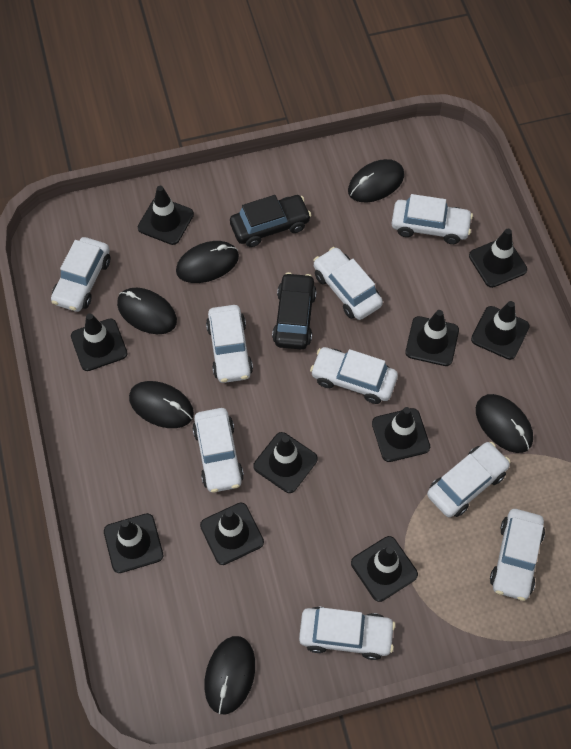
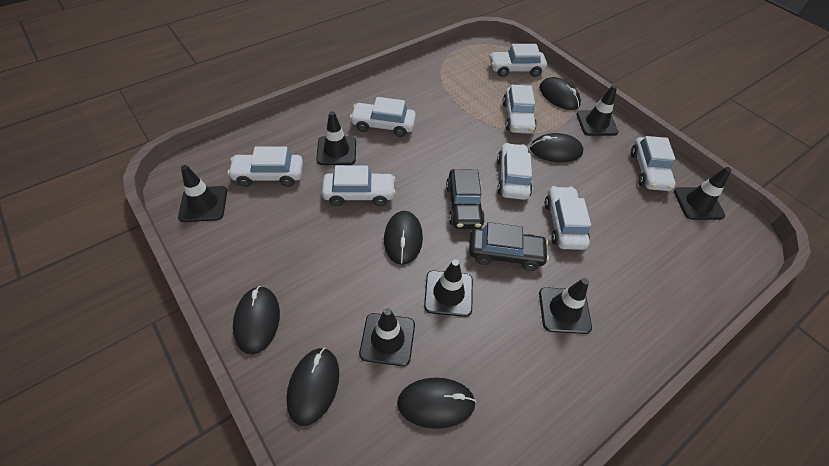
black traffic cone: [71,313,128,371] [104,513,163,573] [138,186,194,245] [200,502,264,565] [253,432,318,493] [351,536,418,602] [372,407,430,462] [405,310,459,366] [469,229,527,288] [471,301,530,360] = 10 -> [178,165,227,222] [316,111,356,165] [359,308,415,366] [424,259,473,317] [539,278,592,334] [576,85,618,136] [674,167,731,220] = 7
white car: [51,237,110,312] [193,408,244,492] [206,305,253,383] [299,607,395,660] [310,347,398,404] [313,247,383,320] [392,194,473,244] [427,442,511,517] [490,509,545,601] = 9 -> [227,146,303,187] [322,166,396,206] [350,97,416,137] [489,44,547,77] [497,143,532,200] [502,85,537,134] [545,186,591,250] [631,136,676,191] = 8

